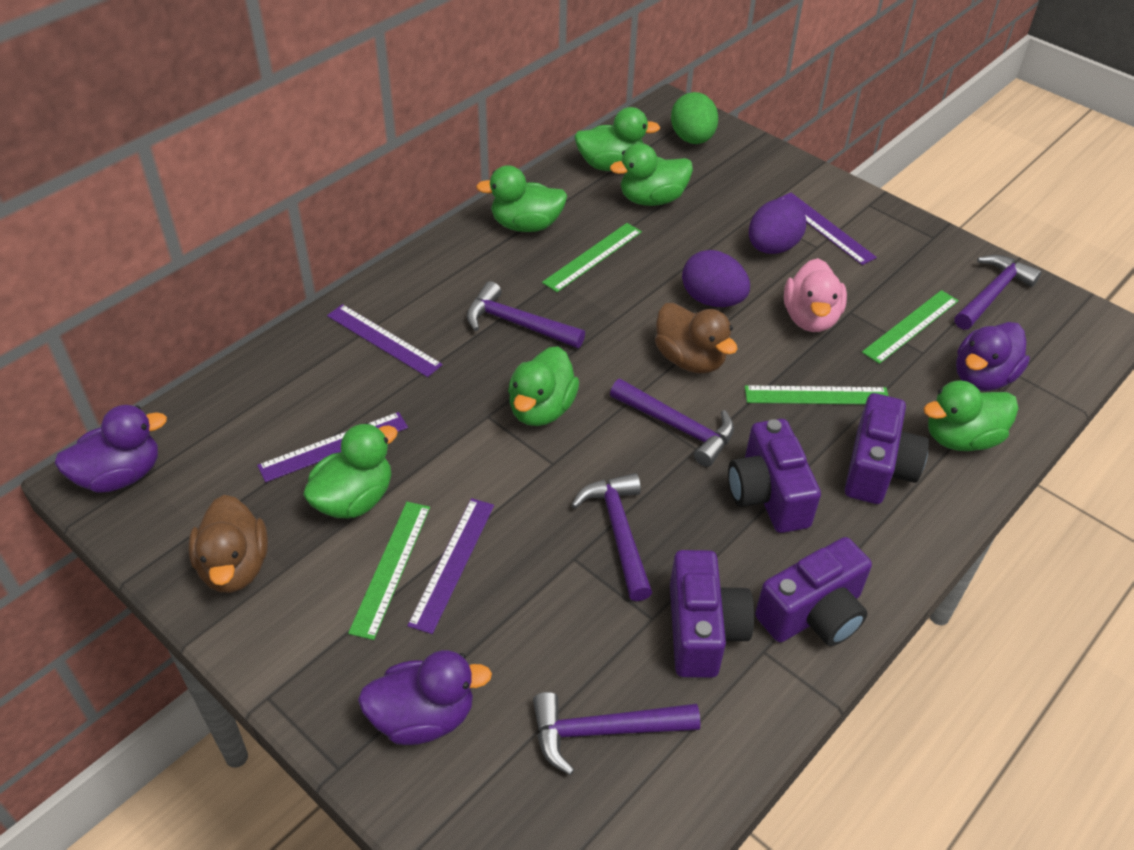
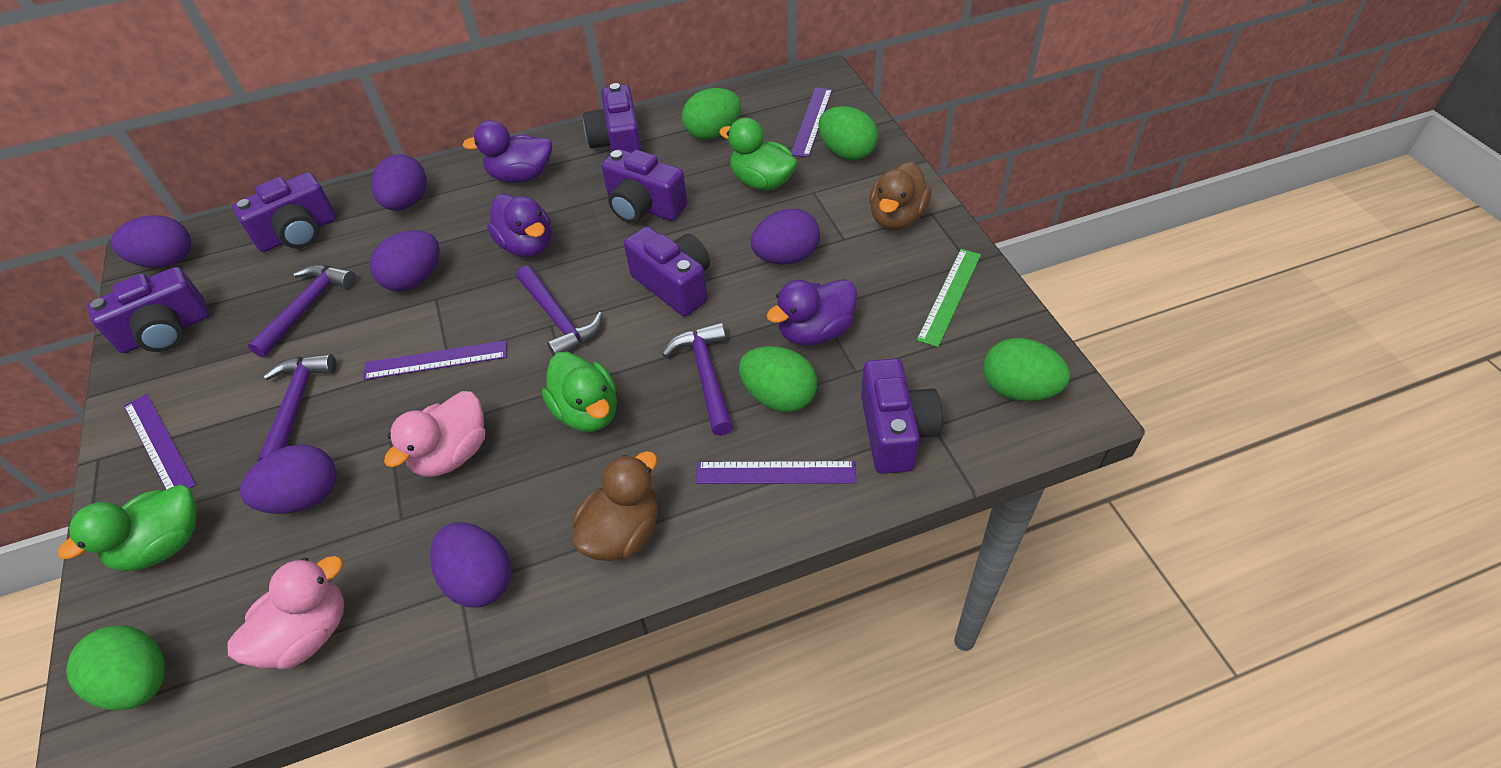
green duck: [303,423,398,518] [476,165,567,232] [508,346,579,426] [574,107,660,171] [610,143,693,206] [923,380,1019,451] = 6 -> [58,485,197,571] [542,352,617,432] [719,118,798,190] = 3
green egg: [671,92,718,144] = 1 -> [66,625,165,710] [682,88,741,140] [739,346,817,412] [818,106,878,160] [983,338,1070,401] = 5
green ruler: [348,502,430,640] [542,223,642,292] [745,385,888,404] [862,290,959,364] = 4 -> [917,249,981,347] = 1
pink duck: [784,258,847,332] = 1 -> [227,556,344,669] [384,391,485,477] = 2
purple camera: [670,550,754,678] [728,419,821,533] [755,537,872,646] [845,393,929,504] = 4 -> [87,267,210,353] [232,172,337,252] [583,83,642,153] [602,149,688,223] [624,227,710,316] [861,358,943,474] = 6
purple egg: [682,250,750,307] [749,199,806,254] = 2 -> [111,215,191,268] [240,444,337,514] [370,230,440,291] [372,154,427,211] [430,522,511,608] [751,209,820,264] = 6
purple hammer: [467,281,585,348] [533,692,700,775] [571,473,652,601] [610,379,734,467] [955,255,1042,330] = 5 -> [248,264,356,358] [258,354,336,461] [517,266,603,356] [662,322,733,436] = 4

